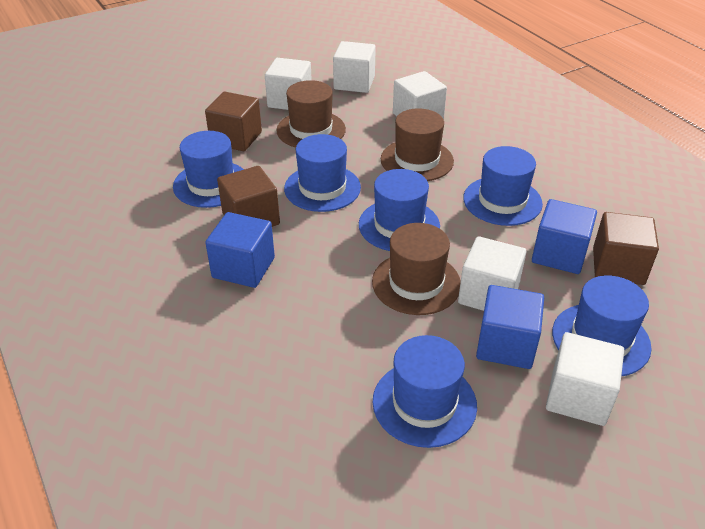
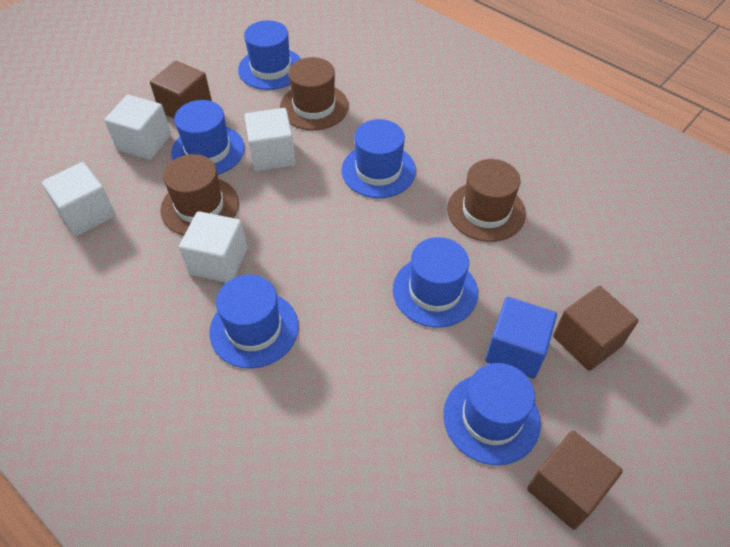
blue cube: [205,212,275,288] [476,285,544,369] [532,199,597,274] = 3 -> [485,297,557,378] = 1
white cube: [265,58,312,110] [333,41,376,93] [393,71,447,119] [458,236,527,311] [546,332,624,426] = 5 -> [42,162,116,236] [104,95,171,160] [179,211,248,283] [245,108,296,171] = 4

